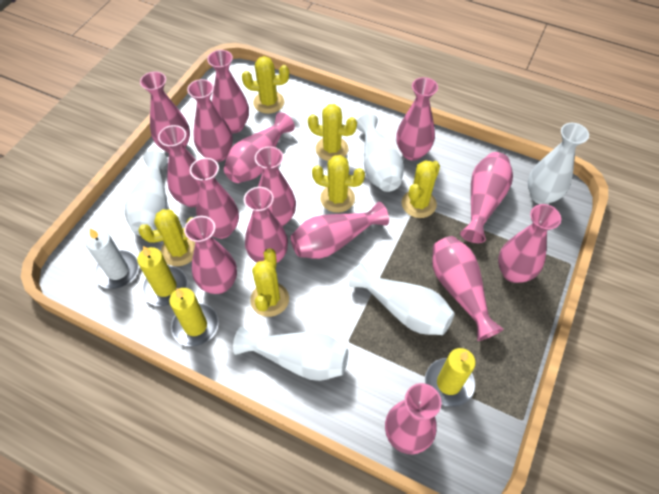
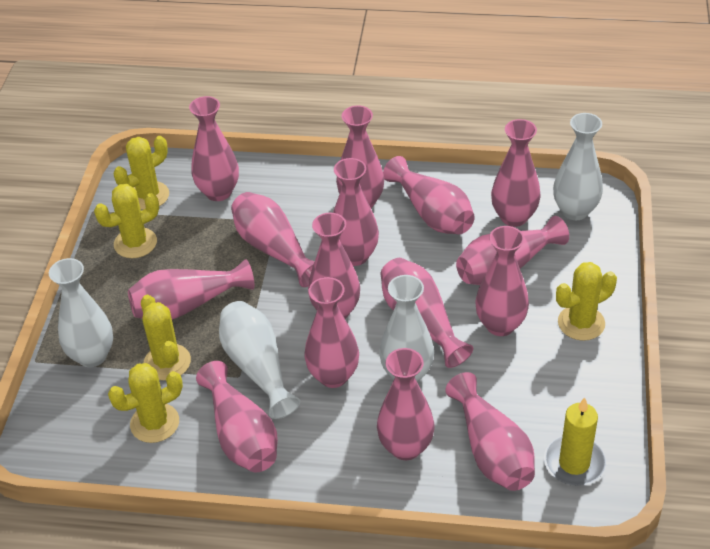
white candle: [86,228,139,289] = 1 -> none = 0
white vase: [125,150,168,236] [233,326,348,381] [349,263,455,335] [357,113,404,192] [528,123,589,204] = 5 -> [49,258,113,367] [219,301,300,419] [379,275,434,383] [553,113,603,220] = 4
yellow cactus: [138,209,195,266] [242,56,289,114] [250,248,289,317] [308,104,357,161] [312,155,365,213] [401,160,440,218] = 6 -> [94,184,159,258] [108,363,183,443] [114,136,169,210] [141,295,191,381] [556,262,617,341] = 5
yellow candle: [137,246,187,306] [169,288,219,347] [425,348,476,407] = 3 -> [544,397,606,486] = 1

